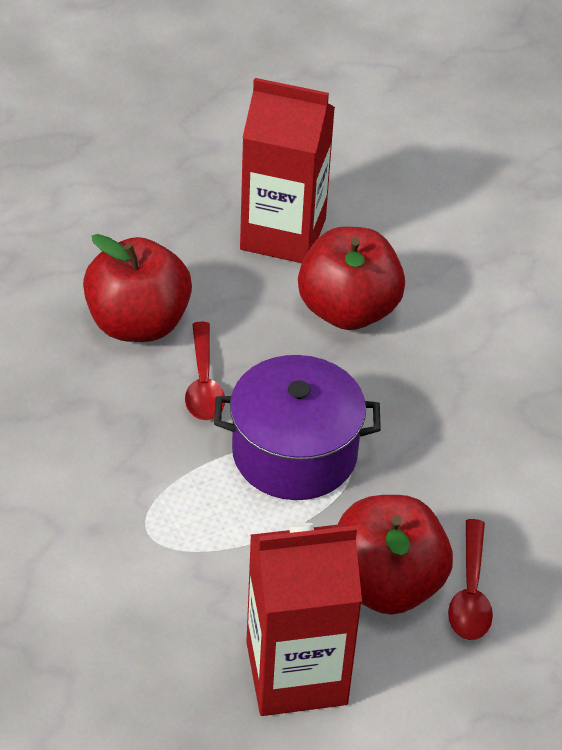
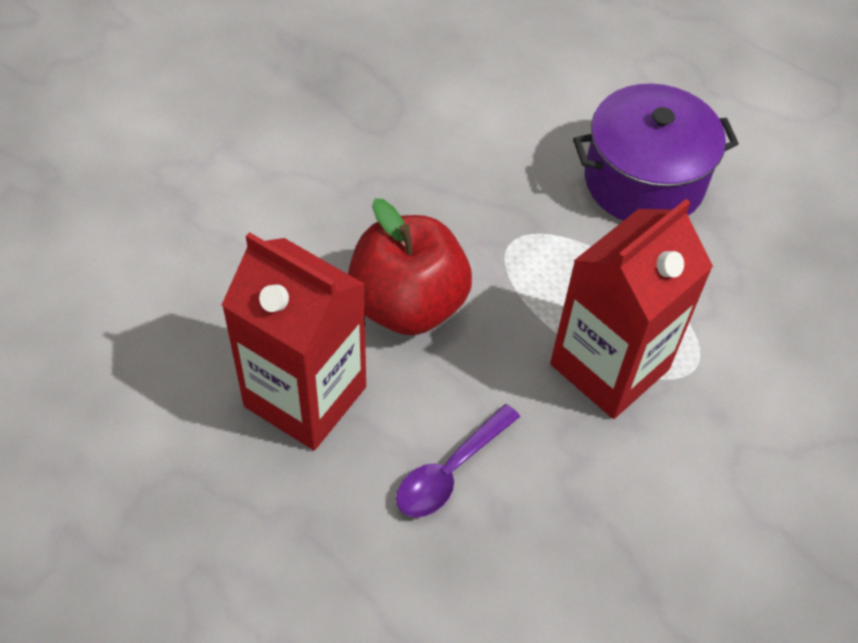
purple spoon: none = 0 -> [396,404,520,518] = 1
red apple: [83,234,192,342] [298,227,405,330] [338,495,453,615] = 3 -> [348,198,472,335] = 1
red spoon: [185,322,225,420] [448,519,493,640] = 2 -> none = 0

